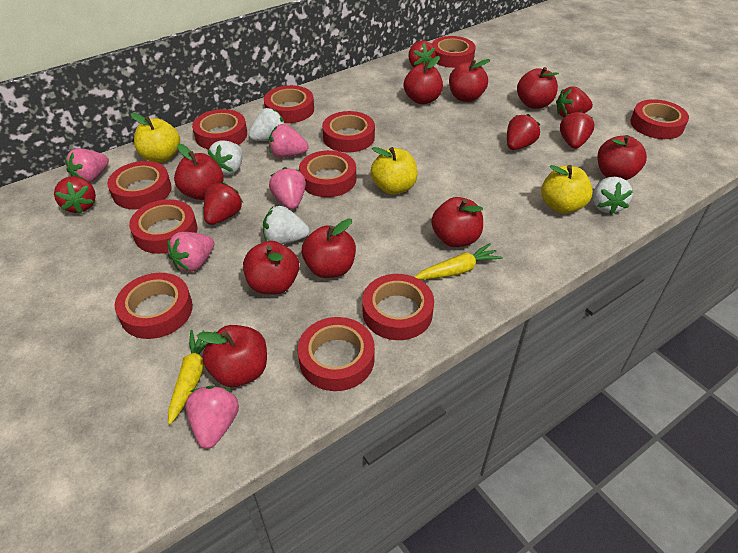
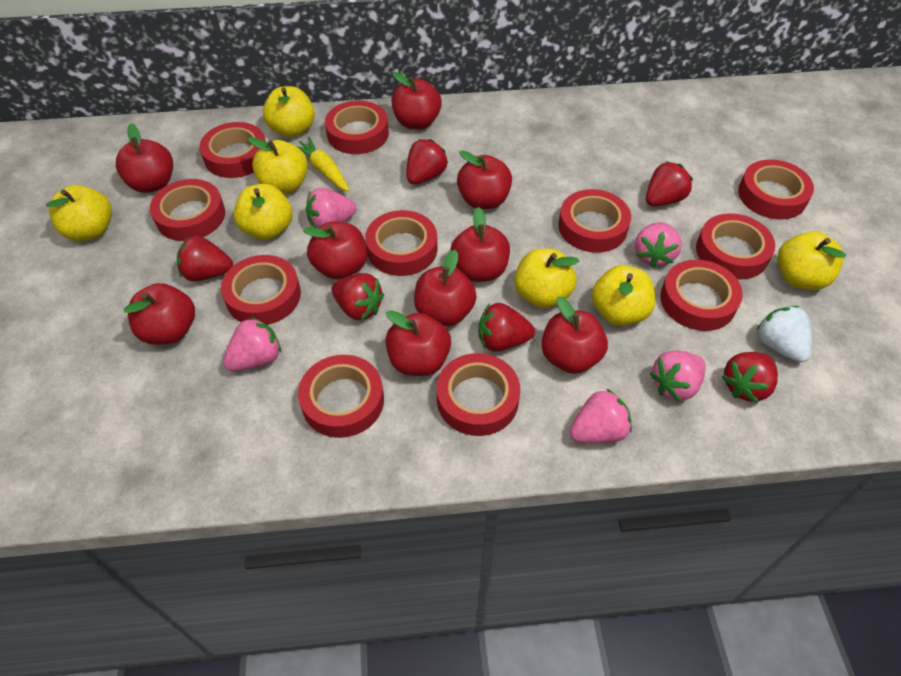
white strawberry: [207,140,243,175] [248,108,285,141] [263,206,309,244] [593,177,633,215] = 4 -> [756,306,812,362] = 1
yellow apple: [131,113,180,162] [370,147,418,195] [541,165,593,214] = 3 -> [46,185,112,241] [234,184,292,240] [248,137,308,194] [263,86,315,138] [514,249,579,308] [592,265,655,326] [777,231,846,290] = 7
yellow carrot: [168,330,216,425] [415,243,503,280] = 2 -> [296,137,349,192] = 1

